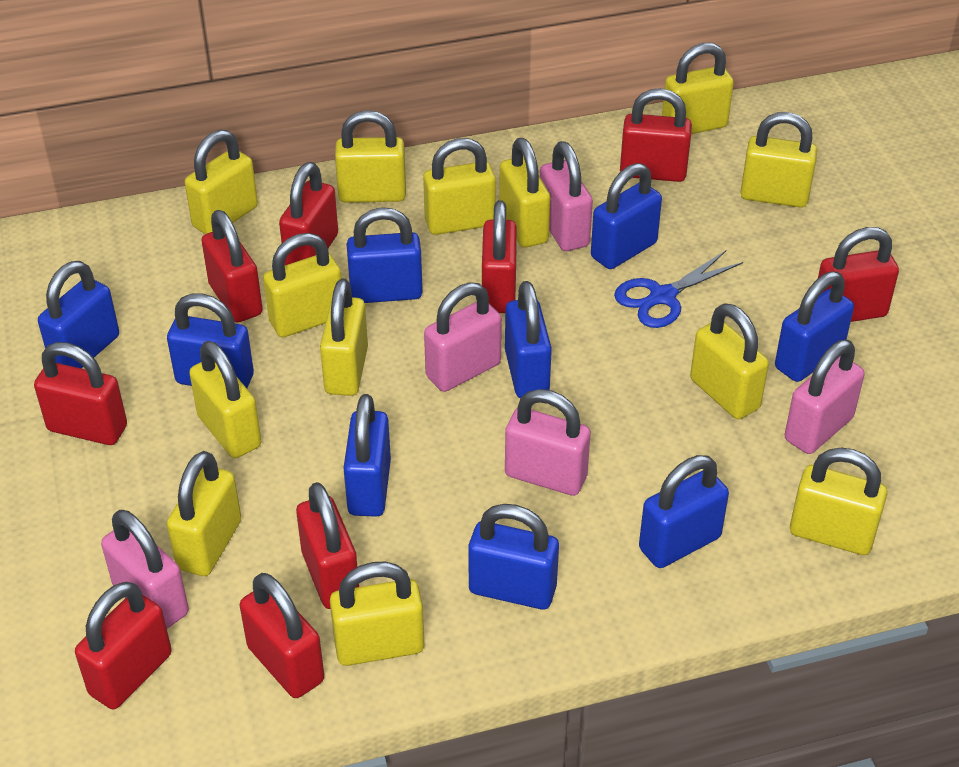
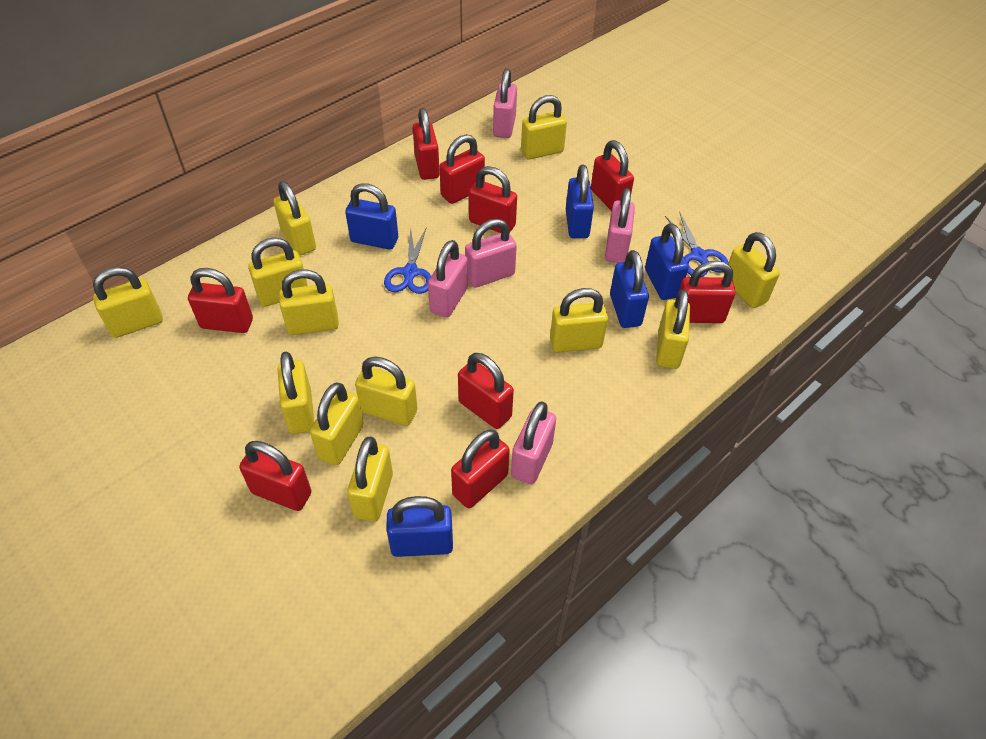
blue padlock: [38,261,119,369] [167,293,254,388] [344,394,391,517] [347,207,423,303] [468,504,559,610] [505,281,552,398] [591,163,662,269] [639,455,729,568] [775,271,854,382] = 9 -> [345,184,398,249] [386,496,453,557] [566,165,594,238] [610,250,649,328] [645,223,689,300] = 5
blue scissors: [614,251,743,328] = 1 -> [384,227,431,294] [665,212,729,277] = 2
yellow padlock: [167,451,241,576] [185,130,258,234] [189,341,261,458] [263,233,341,337] [320,279,368,396] [330,562,424,666] [335,110,406,203] [423,138,496,235] [499,138,550,248] [662,43,734,134] [690,303,769,419] [740,112,817,208] [790,448,887,555] = 13 -> [93,267,163,338] [248,238,308,307] [273,181,316,256] [278,351,314,434] [279,269,339,335] [310,382,364,465] [347,437,393,522] [355,357,417,426] [521,95,567,160] [550,288,608,353] [656,289,690,369] [723,232,780,308] = 12

